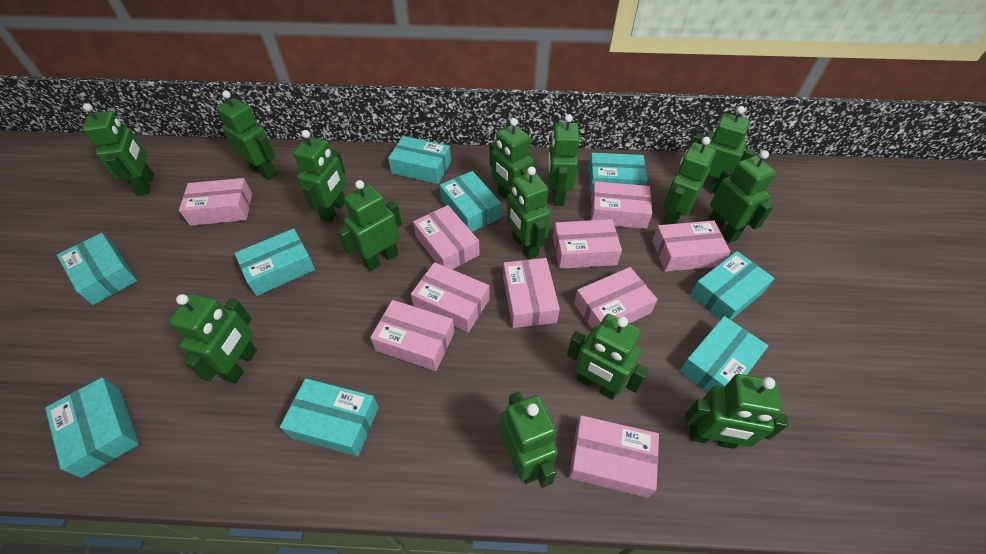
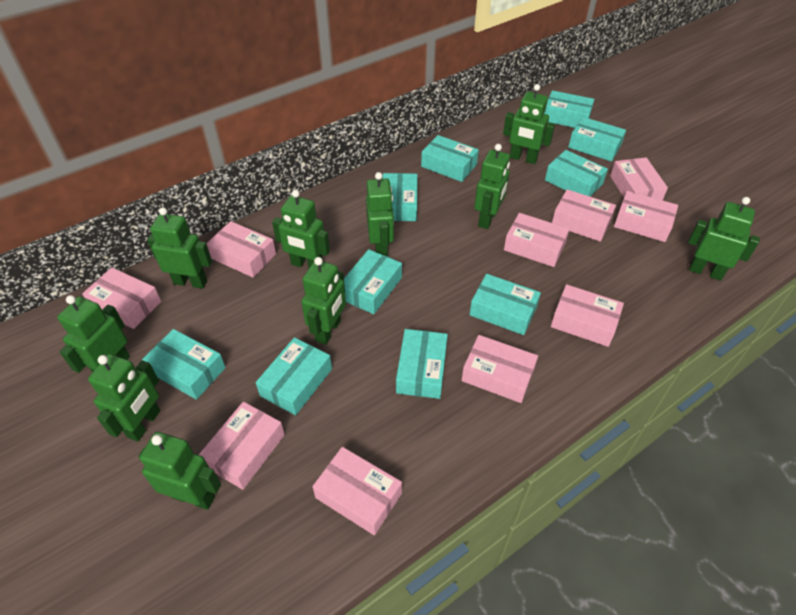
green robot: [82,103,154,195] [169,294,257,383] [216,91,277,180] [293,130,346,223] [337,180,402,271] [490,118,534,199] [500,392,558,488] [506,167,551,259] [547,114,580,206] [567,314,649,400] [663,137,716,225] [685,374,788,449] [693,106,755,194] [708,150,776,243] = 14 -> [57,295,130,373] [88,354,160,442] [138,432,221,510] [147,207,212,289] [272,190,330,268] [301,257,346,345] [366,172,394,257] [474,144,510,229] [503,84,555,164] [688,197,760,281] = 10
turquoise box: [45,377,139,478] [57,233,137,305] [235,228,315,296] [280,378,379,456] [388,136,451,184] [440,171,501,232] [588,153,648,193] [680,316,768,392] [690,251,774,320] = 9 -> [142,329,226,400] [256,337,332,415] [344,249,402,314] [383,173,417,221] [396,329,448,399] [421,135,479,182] [470,274,541,335] [544,90,594,128] [545,150,608,197] [568,117,626,162] = 10

